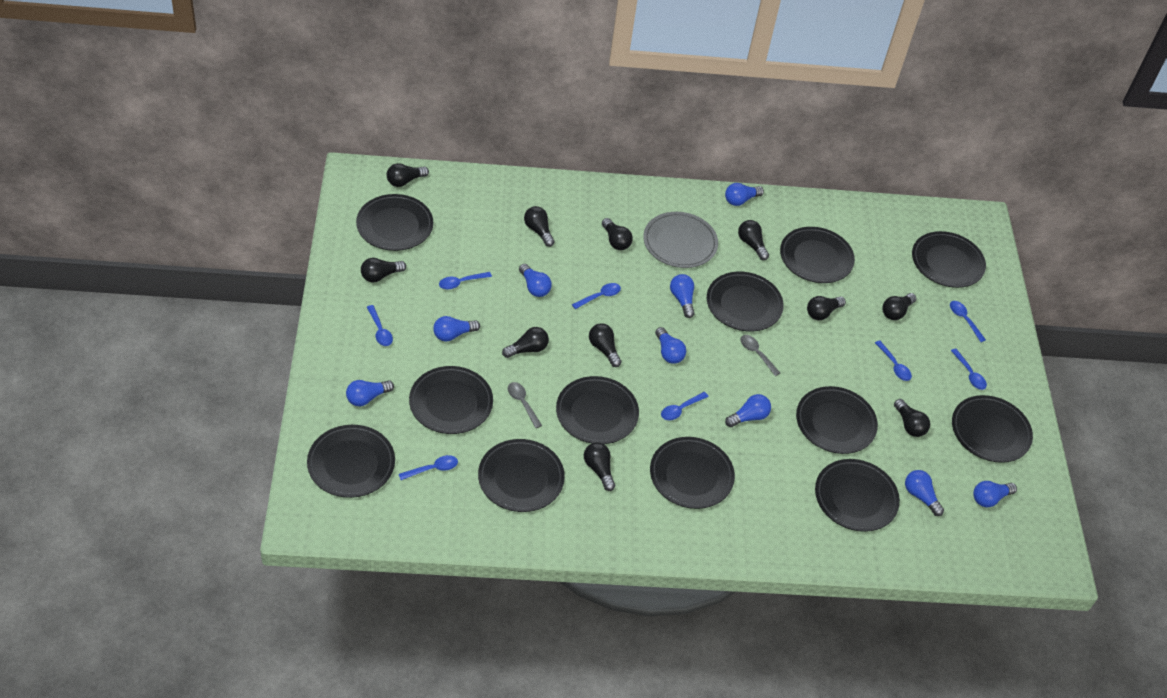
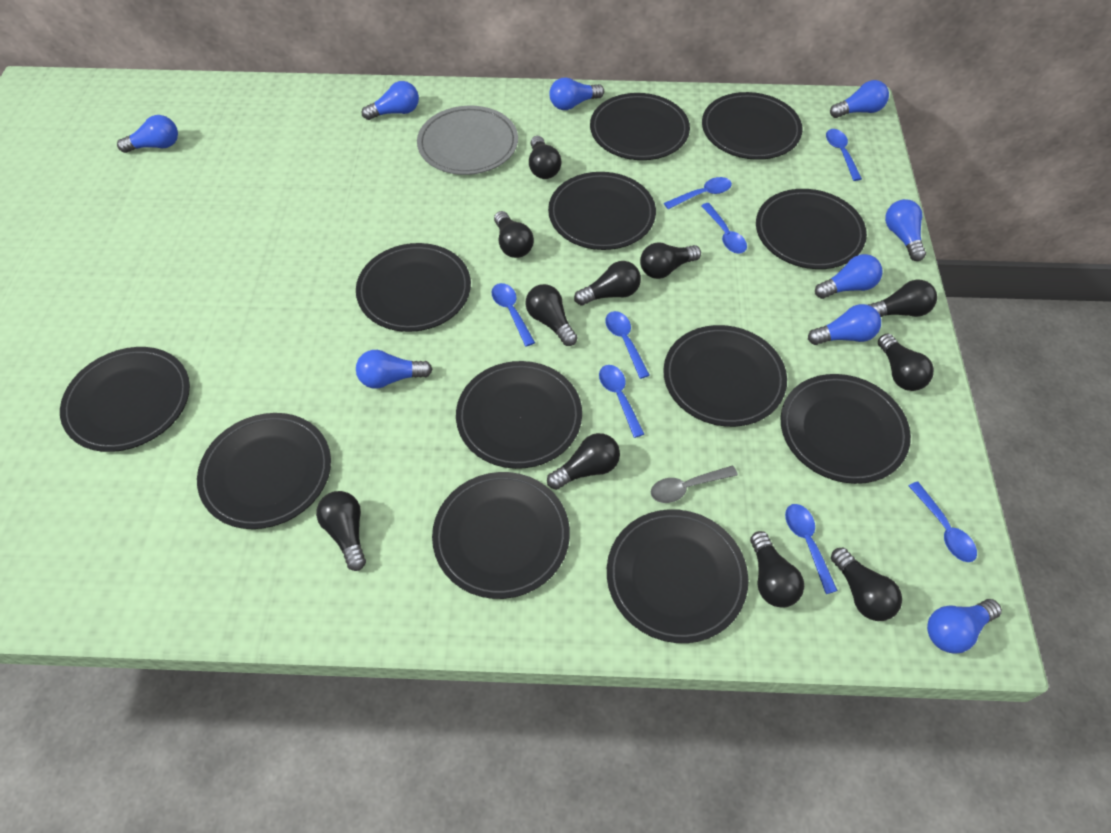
grey spoon: [508,382,542,428] [740,335,780,376] = 2 -> [651,466,738,503] = 1

